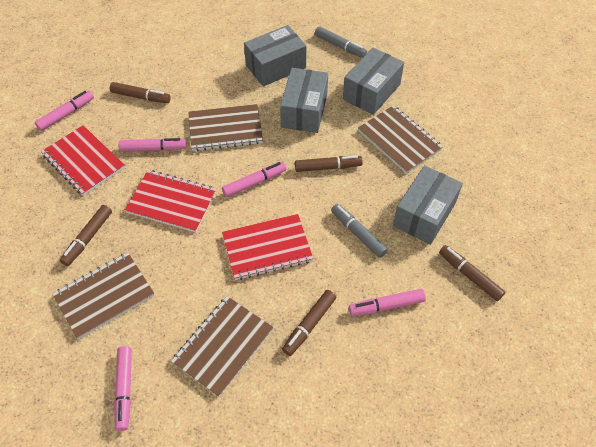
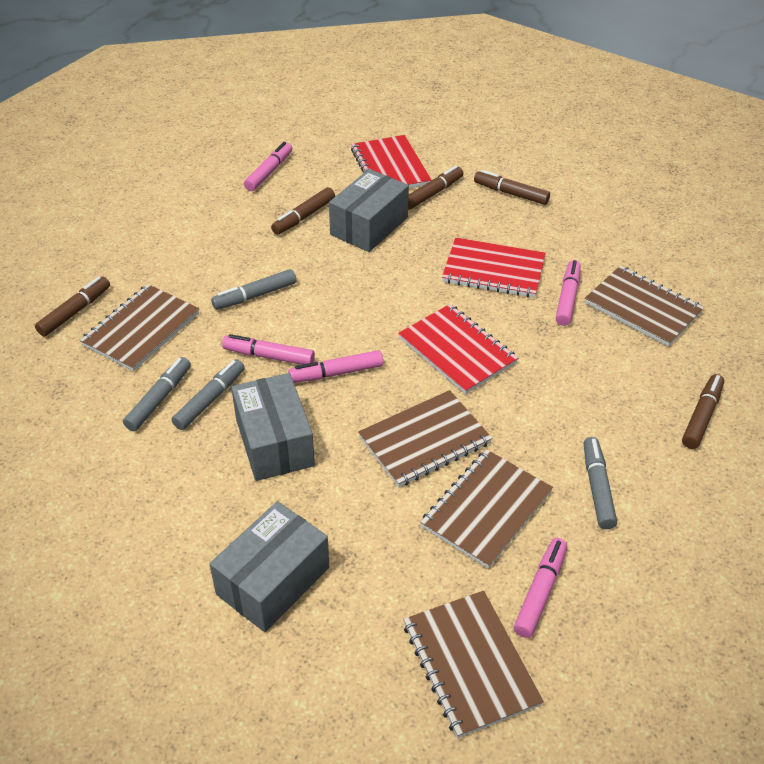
brown notebook: [53,252,155,339] [171,296,274,397] [188,104,263,151] [358,105,443,174] = 4 -> [80,284,199,371] [358,390,492,487] [403,591,544,738] [420,449,553,569] [585,266,704,347] = 5
grey box: [244,25,306,87] [280,68,328,133] [343,47,404,115] [393,165,463,245] = 4 -> [209,501,329,632] [231,373,315,481] [329,169,409,252] = 3
grey marker: [315,26,367,58] [331,204,388,258] = 2 -> [123,357,191,431] [171,359,245,430] [211,269,296,310] [584,437,617,529] = 4

